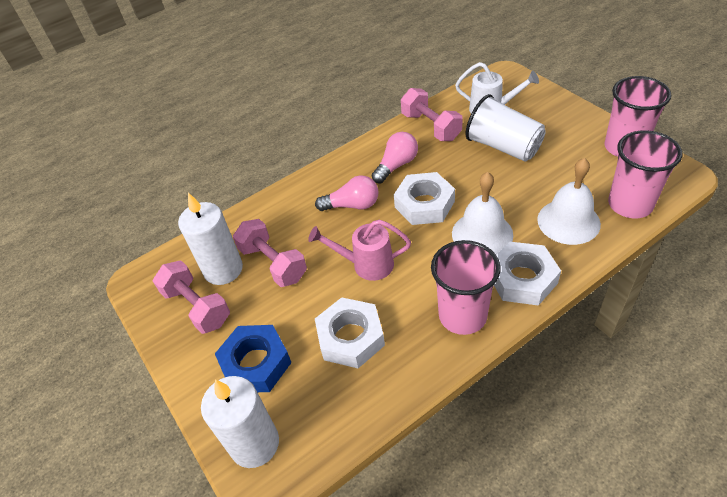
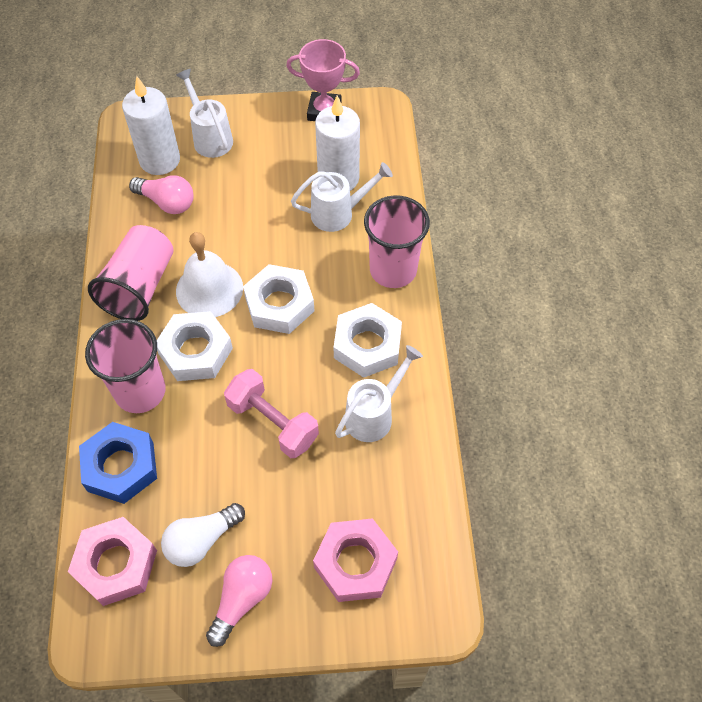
pink dumbbell: [153,260,230,334] [233,219,307,287] [401,88,463,141] = 3 -> [224,369,319,458] = 1
pink nut: none = 0 -> [68,517,157,606] [313,518,398,602] = 2
pink trophy: none = 0 -> [286,39,360,121] = 1
pink watering can: [308,219,411,281] = 1 -> none = 0
white bell: [452,172,513,255] [537,158,601,245] = 2 -> [176,232,243,317] = 1
white cup: [466,94,546,162] = 1 -> none = 0
white light bulb: none = 0 -> [161,503,245,567] = 1
white watering can: [455,62,539,113] = 1 -> [176,69,233,158] [291,162,393,232] [335,345,423,442] = 3

